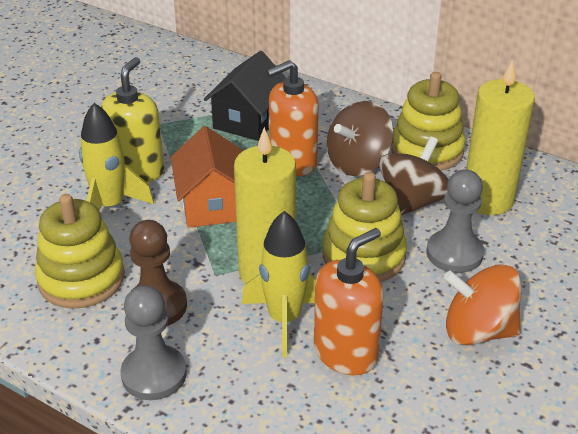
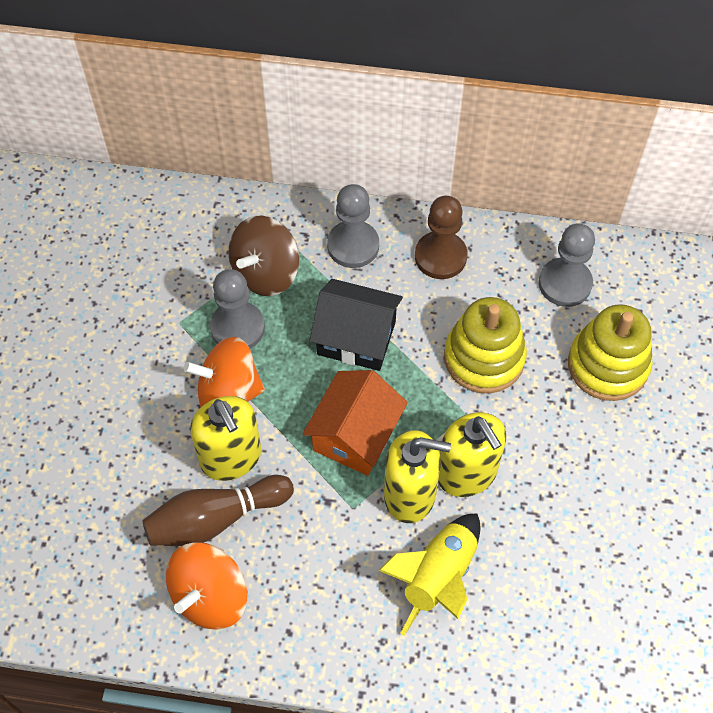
brown bowling pin: none = 0 -> [142,475,294,546] = 1
brown spinning top: [327,101,394,176] [379,136,449,216] = 2 -> [228,216,300,296] = 1
grey pawn: [121,285,187,400] [426,169,484,273] = 2 -> [210,269,265,349] [327,184,379,268] [539,223,595,307] = 3
orange soap dispenser: [266,60,319,176] [314,228,384,375] = 2 -> none = 0
orange spinning top: [443,264,522,346] = 1 -> [166,542,248,630] [184,337,265,407] = 2
yellow candle: [234,127,296,284] [466,59,535,215] = 2 -> none = 0
yellow rocket: [79,103,154,211] [242,211,316,357] = 2 -> [378,513,481,636] = 1
yellow soap dispenser: [101,57,164,182] = 1 -> [190,396,261,481] [384,430,451,523] [438,412,506,497] = 3
yellow stacking toy: [35,194,125,308] [322,172,407,282] [391,72,465,171] = 3 -> [444,297,527,393] [568,304,653,401] = 2

